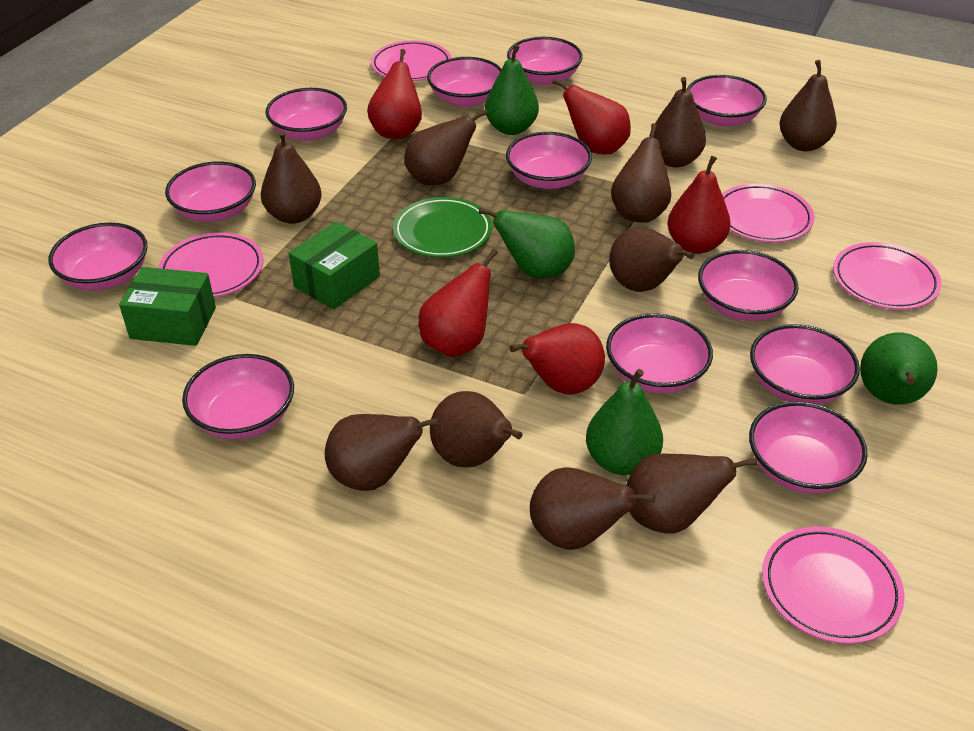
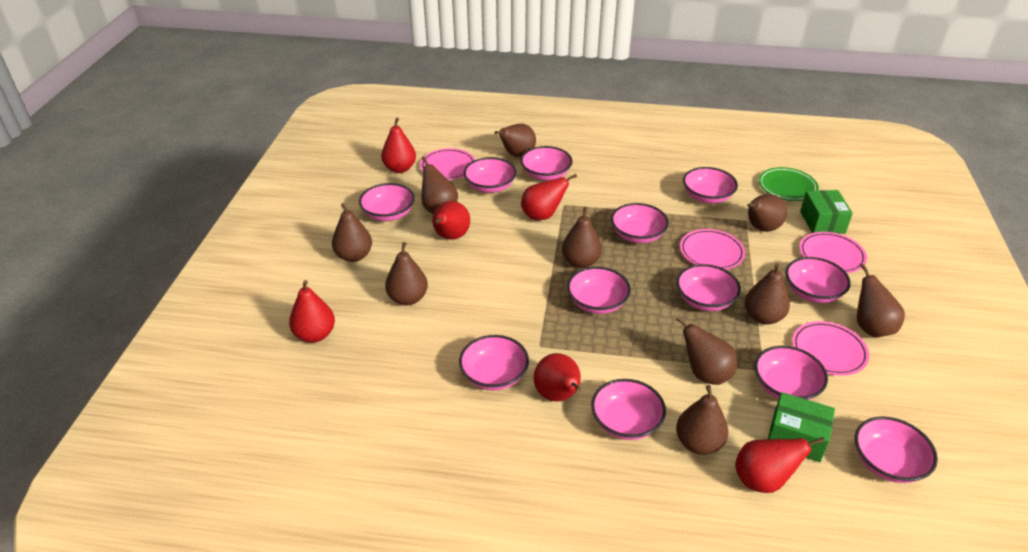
green pear: [479,208,575,278] [485,45,539,135] [586,369,663,475] [860,333,938,405] = 4 -> none = 0
pink plate: [158,232,263,297] [371,40,452,81] [722,183,814,243] [762,526,905,644] [833,242,941,310] = 5 -> [420,148,475,180] [680,229,745,270] [792,321,869,376] [799,232,867,273] = 4
red pear: [367,49,422,139] [419,249,498,357] [509,323,605,394] [552,78,631,155] [667,156,731,254] = 5 -> [289,280,335,343] [381,118,416,173] [432,201,470,240] [521,174,577,220] [534,353,581,401] [735,437,825,493] = 6

